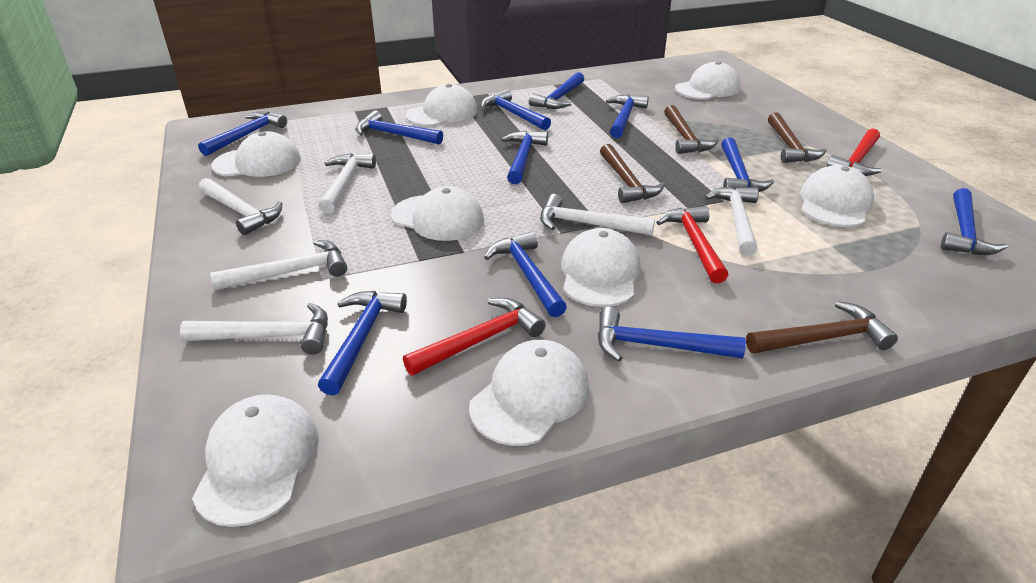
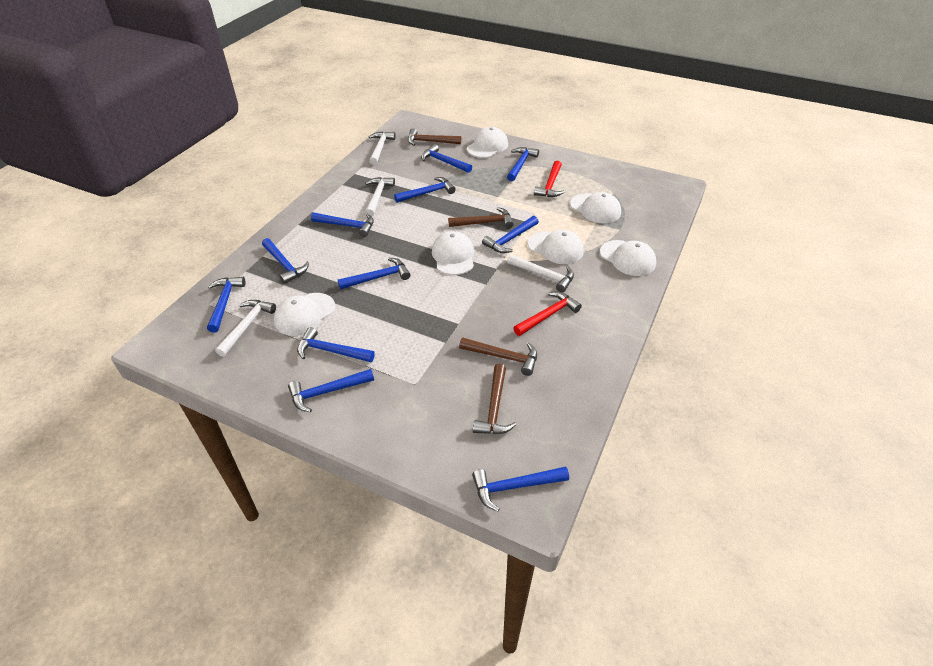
red hammer: [403,298,546,376] [656,206,728,283] [826,128,882,176] = 3 -> [514,292,582,336] [534,161,564,197] = 2
white cap: [192,394,319,527] [211,131,301,177] [391,186,484,241] [405,84,478,126] [469,340,589,446] [561,228,641,307] [675,61,741,100] [800,165,874,227] = 8 -> [274,293,335,336] [432,231,474,275] [467,127,508,158] [528,230,584,264] [570,192,621,224] [600,240,656,276] = 6
white hammer: [180,303,328,355] [199,178,282,235] [210,240,347,291] [319,153,376,213] [540,194,655,236] [705,186,759,256] = 6 -> [215,300,276,357] [365,177,395,217] [369,131,396,165] [507,254,574,292] = 4

